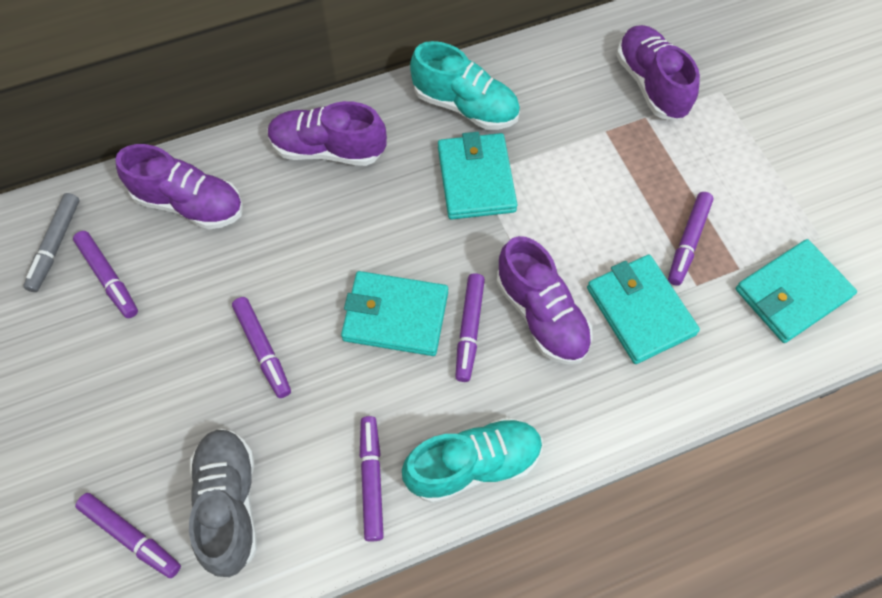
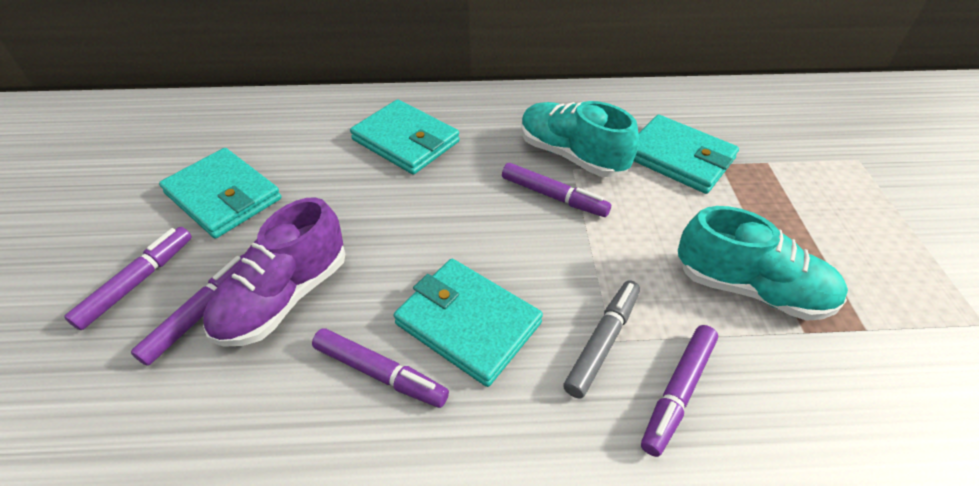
grey shoe: [189,429,257,577] = 1 -> none = 0
purple marker: [73,231,138,318] [75,493,181,578] [232,297,291,398] [360,416,384,542] [455,273,485,382] [668,192,714,286] = 6 -> [64,227,192,330] [131,254,244,366] [312,328,449,408] [502,163,611,217] [641,325,718,457] = 5
purple shoe: [115,144,243,229] [268,101,387,166] [496,236,593,365] [616,25,700,120] = 4 -> [203,197,345,347] = 1

